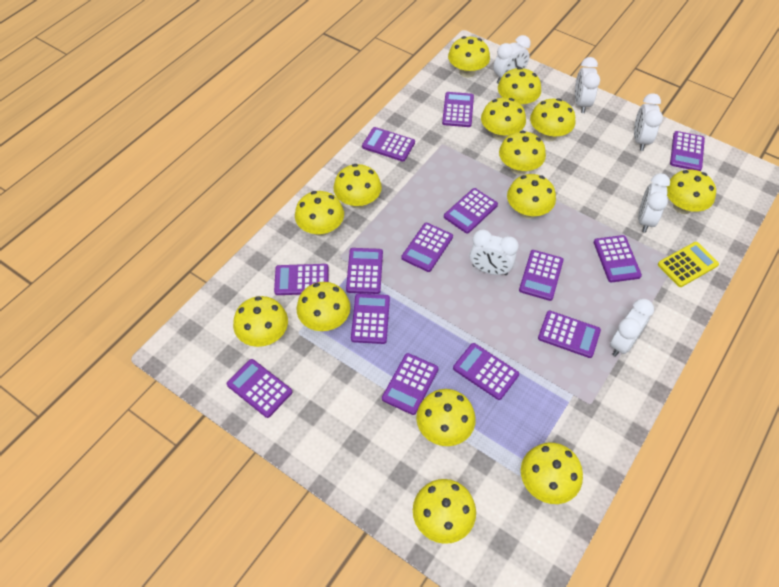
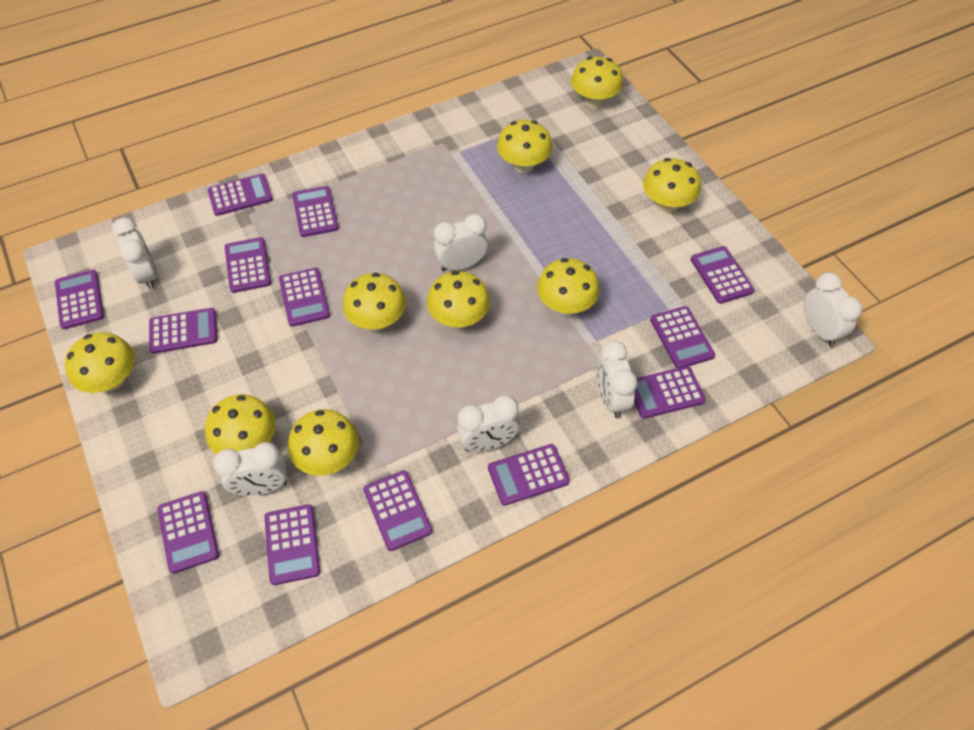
purple calculator: [227,359,292,418] [274,264,329,295] [346,248,383,294] [351,293,390,344] [362,127,415,162] [382,353,439,415] [401,223,453,272] [442,92,474,127] [444,188,498,234] [453,343,519,400] [519,250,564,301] [538,311,601,358] [594,235,642,282] [670,131,705,171] = 14 -> [55,270,104,329] [149,308,218,354] [158,491,219,574] [208,174,273,216] [225,237,271,293] [264,504,320,585] [279,268,330,327] [292,186,339,237] [363,470,433,551] [488,444,570,506] [634,366,706,419] [650,306,715,368] [691,246,755,304] = 13
yellow calculator: [658,242,719,287] = 1 -> none = 0
yellow mushroom: [233,296,288,347] [295,191,344,236] [297,282,350,331] [333,164,382,209] [413,479,476,544] [416,389,476,446] [448,36,490,78] [481,98,526,141] [498,67,541,108] [499,130,546,175] [507,174,556,219] [521,443,583,504] [530,98,575,142] [666,170,716,214] = 14 -> [65,332,135,393] [205,394,276,454] [288,409,359,476] [343,273,406,330] [427,271,490,328] [497,120,552,173] [537,258,600,315] [571,57,623,108] [643,158,701,213] = 9

